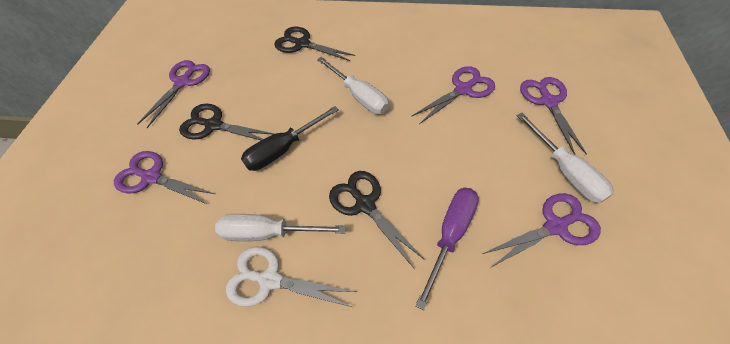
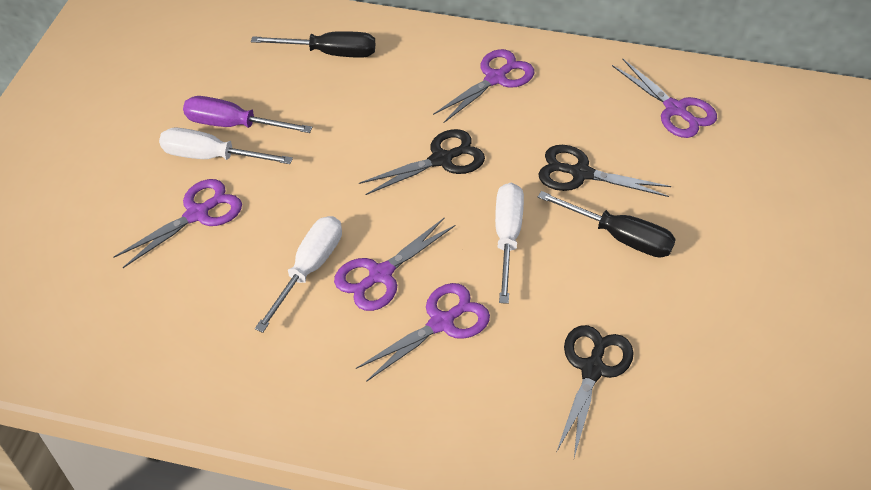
black screwdriver: [241,106,339,171] = 1 -> [251,31,375,58] [538,191,676,258] = 2
white scissors: [226,247,357,307] = 1 -> none = 0

